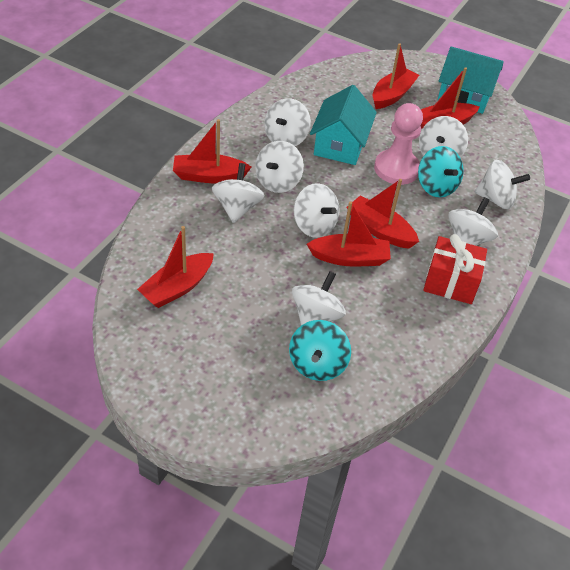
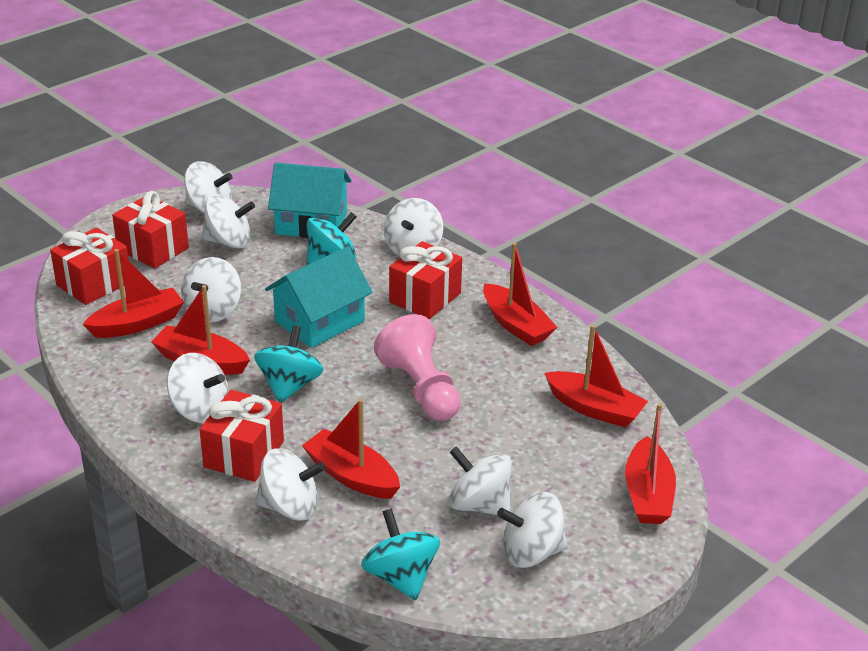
red gift: [423,234,487,304] = 1 -> [50,228,129,305] [112,191,189,268] [200,390,284,482] [389,241,462,319] = 4
turquoise spinning top: [289,320,351,381] [418,146,464,197] = 2 -> [254,325,323,403] [307,212,356,265] [361,509,440,600] = 3

